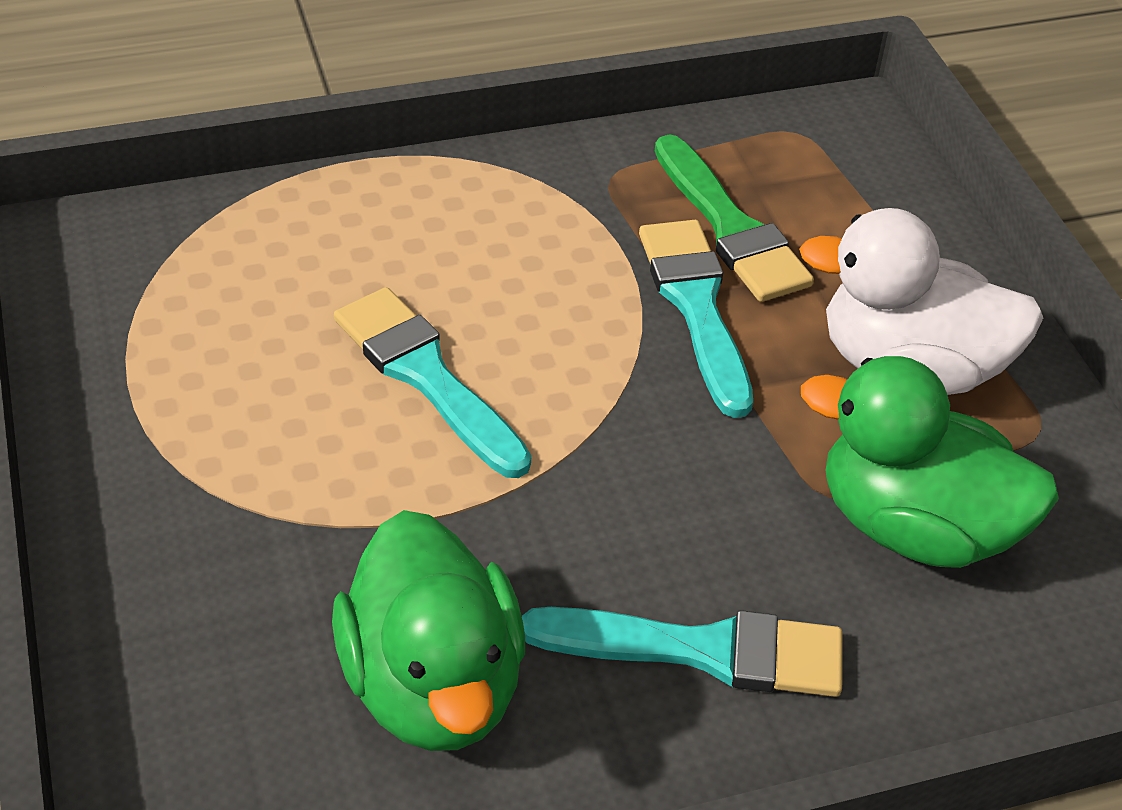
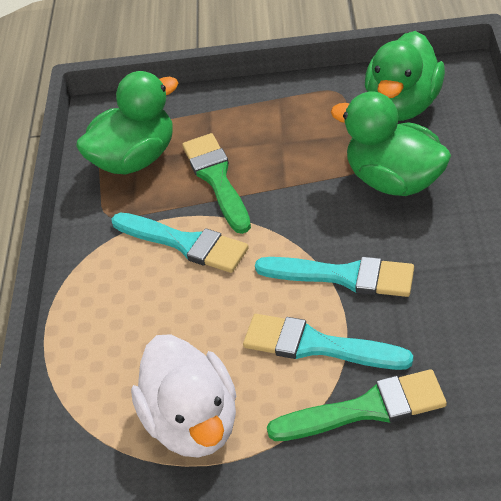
green brush: [655,134,814,302] = 1 -> [182,133,251,234] [267,369,447,441] = 2
green duck: [332,510,525,751] [801,356,1059,568] = 2 -> [76,71,178,175] [331,92,451,196] [365,31,445,121] = 3

